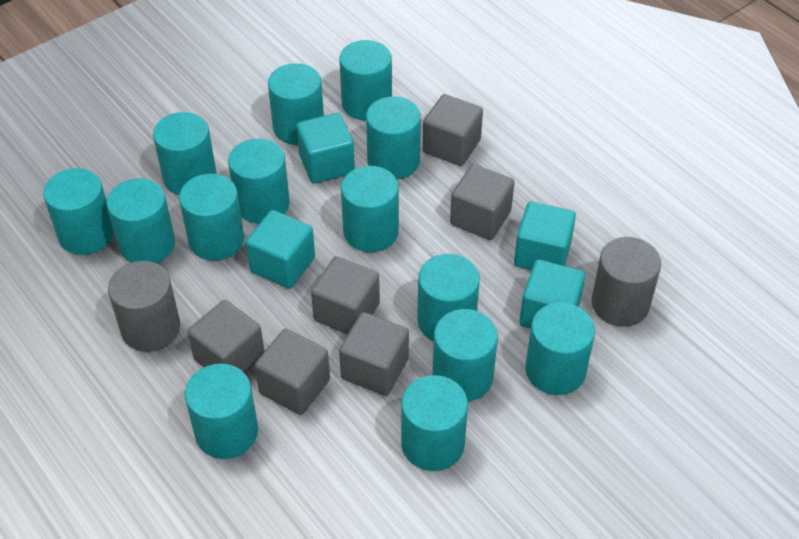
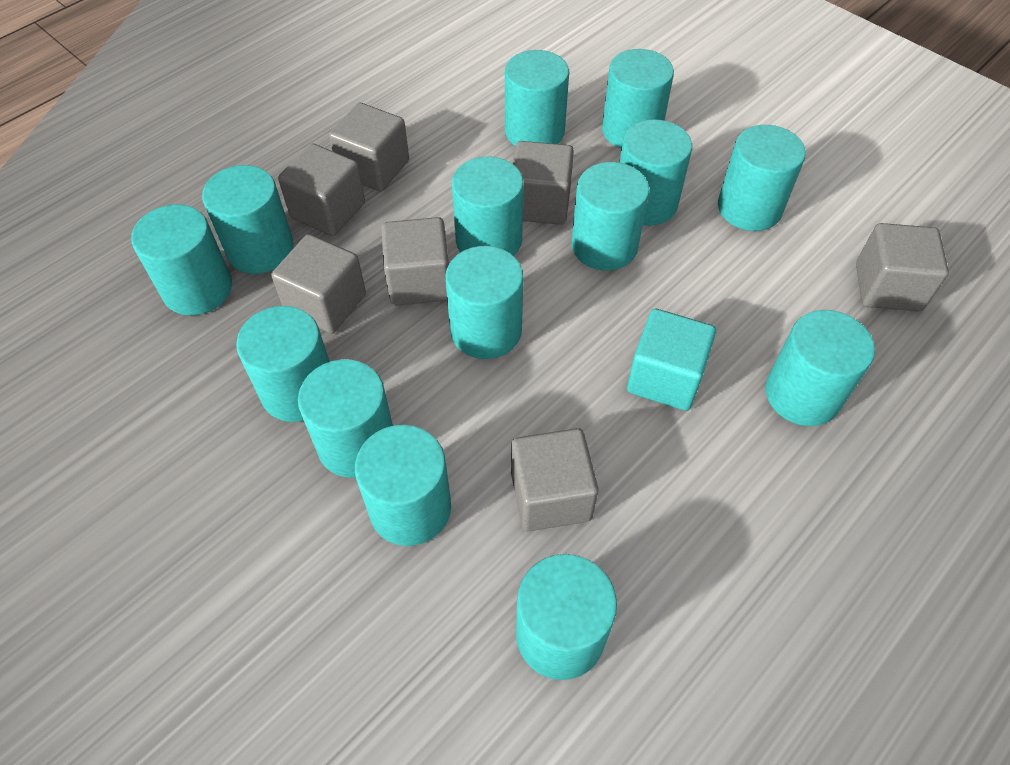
grey cube: [188,300,265,373] [255,329,330,415] [311,256,380,334] [339,312,409,396] [423,94,483,166] [450,164,514,240] = 6 -> [272,234,366,334] [278,144,365,236] [329,103,409,192] [381,217,449,306] [511,428,599,531] [513,141,574,225] [856,223,949,311] = 7
grey cylinder: [108,261,180,352] [591,237,661,327] = 2 -> none = 0
turquoise cube: [246,210,315,289] [296,113,355,184] [514,202,576,270] [519,260,585,329] = 4 -> [627,309,716,411] = 1

